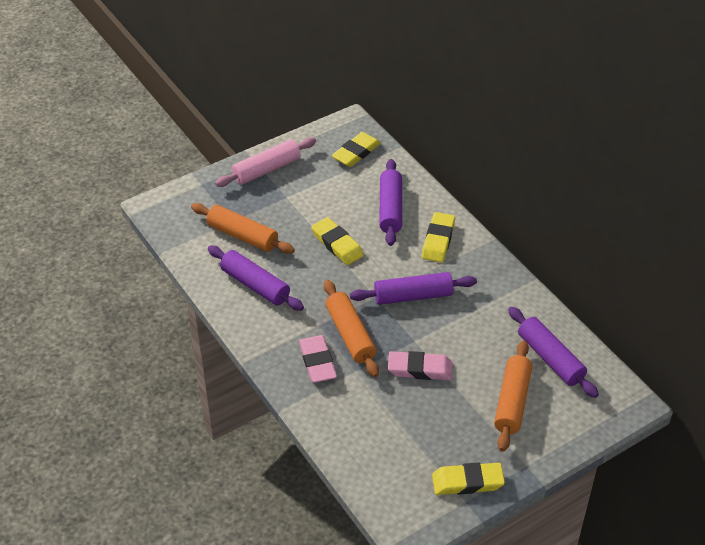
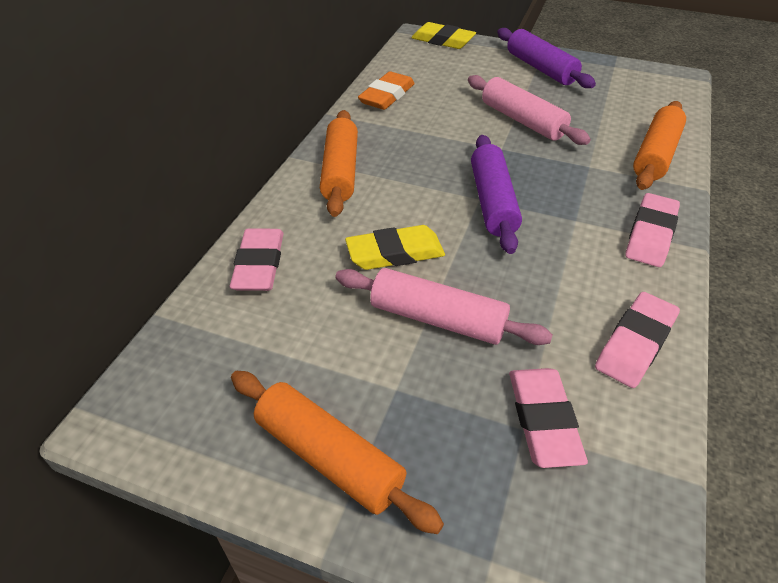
orange eraser: none = 0 -> [358,71,415,110] = 1
pink eraser: [299,335,337,383] [388,351,453,380] = 2 -> [230,228,284,291] [509,368,588,468] [595,292,680,388] [625,193,680,267] = 4
pink rolling pin: [215,137,316,187] = 1 -> [335,268,553,345] [468,75,591,145] = 2
purple rolling pin: [208,246,304,311] [350,272,477,305] [379,159,402,246] [508,307,599,398] = 4 -> [471,135,522,254] [497,28,596,88] = 2
yellow eraser: [311,217,364,265] [331,132,381,167] [422,212,455,262] [432,463,505,495] = 4 -> [345,225,445,270] [412,22,476,49] = 2

